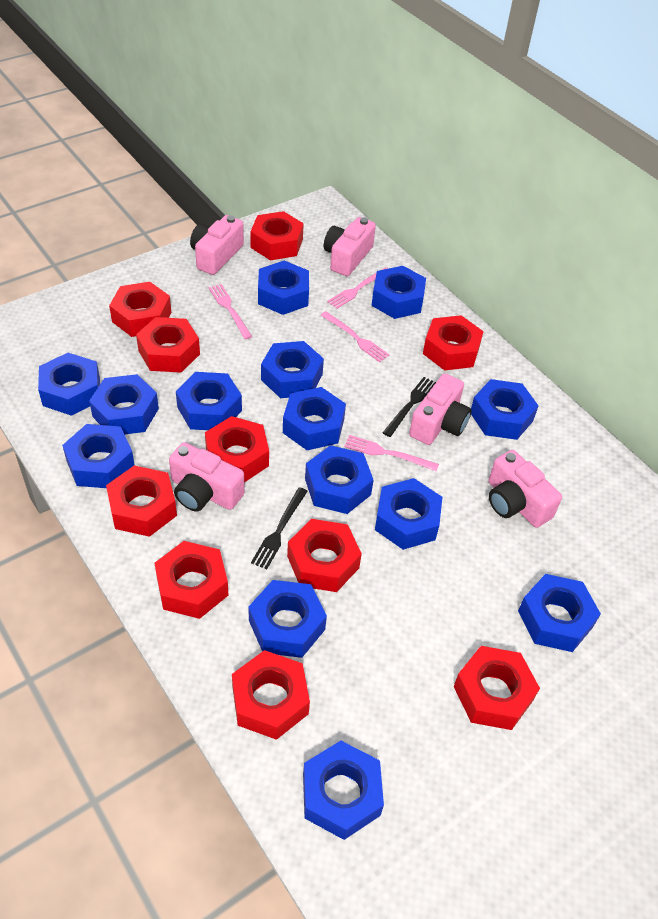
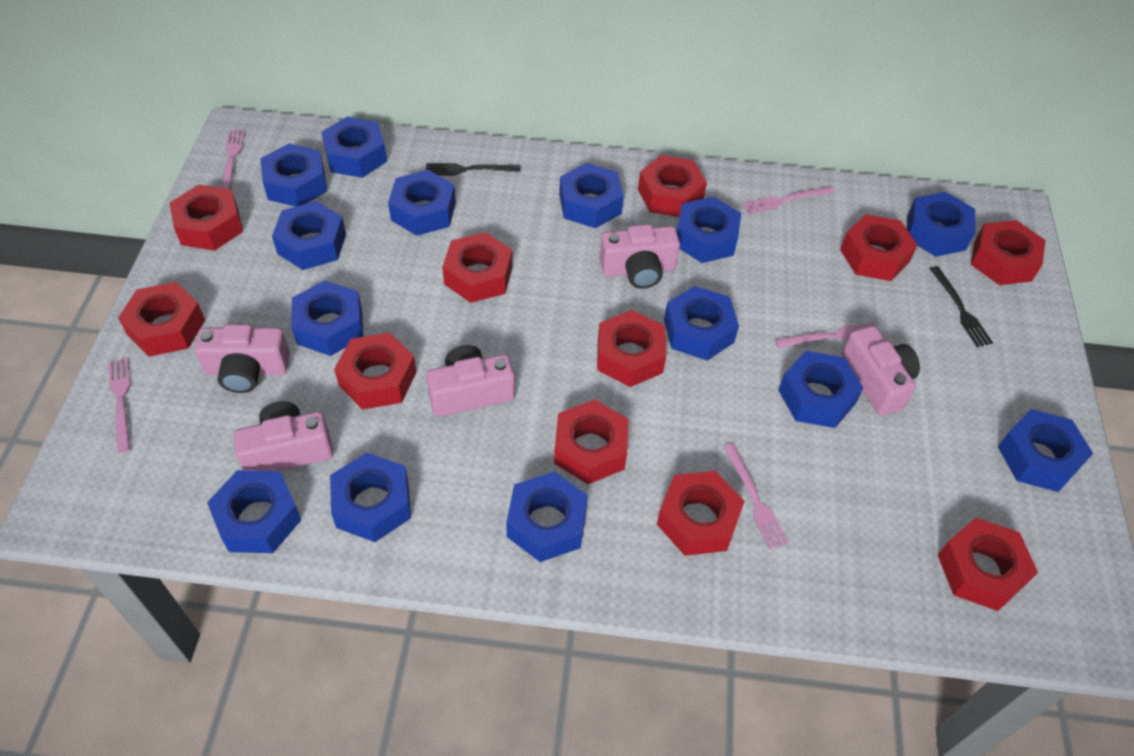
pink fork: [209,284,252,339] [321,311,389,362] [327,267,389,309] [344,435,439,471] = 4 -> [108,358,130,453] [221,130,245,190] [723,444,788,550] [742,186,834,214] [775,322,874,348] = 5
red nut: [106,465,177,537] [109,282,171,337] [136,317,200,373] [154,541,228,619] [205,416,269,482] [232,650,310,740] [250,211,304,260] [287,519,362,592] [423,315,484,371] [454,646,540,730] = 10 -> [118,282,205,357] [170,184,243,251] [334,333,417,410] [442,232,513,303] [554,399,629,484] [597,310,666,387] [638,155,707,217] [657,471,745,556] [840,214,918,281] [938,518,1038,611] [971,220,1045,285] = 11

